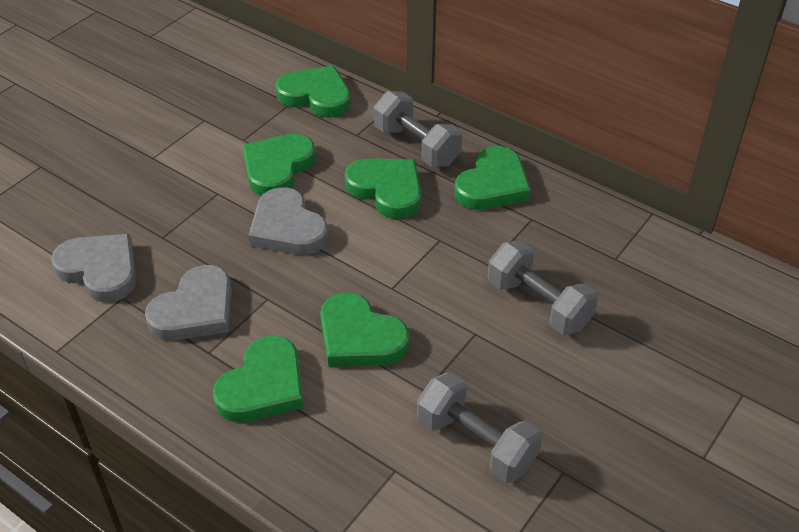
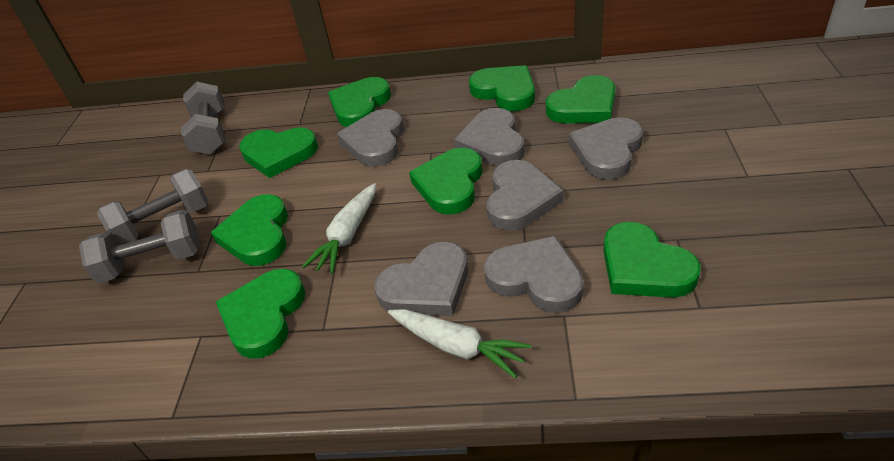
green heart: [213,336,304,422] [242,134,316,196] [276,65,351,118] [320,292,409,367] [345,158,421,219] [454,146,531,210] = 6 -> [211,194,288,266] [216,269,305,359] [239,127,318,178] [328,77,391,127] [409,148,482,214] [469,65,535,111] [546,75,615,123] [603,222,701,298] = 8
grey heart: [51,234,137,302] [145,265,232,341] [248,187,328,255] = 3 -> [337,109,404,167] [374,242,468,316] [454,108,525,166] [484,236,584,313] [486,160,564,231] [569,117,643,180] = 6
white carrot: none = 0 -> [302,183,376,274] [388,309,532,378] = 2

